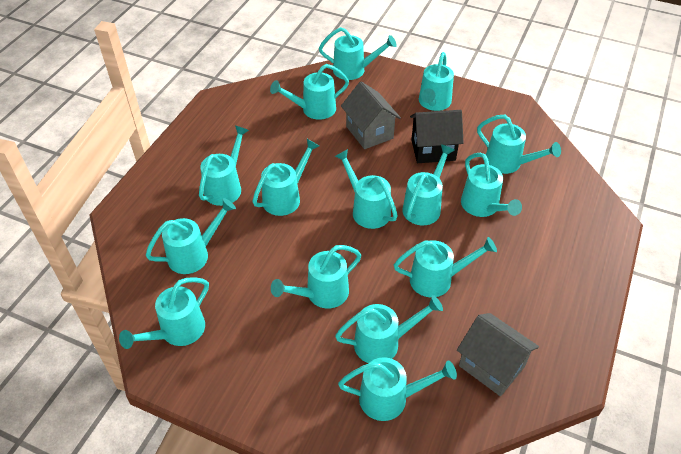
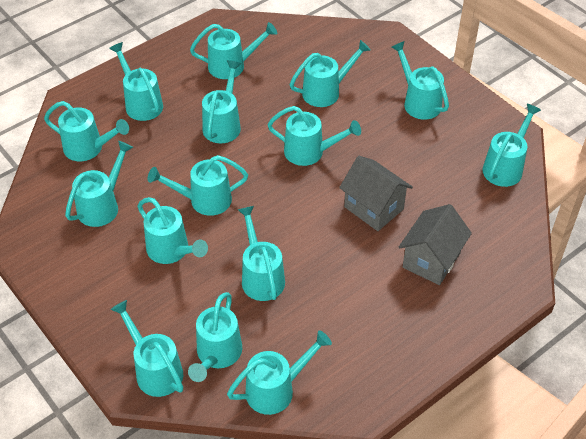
black house: [410,110,464,163] = 1 -> none = 0

